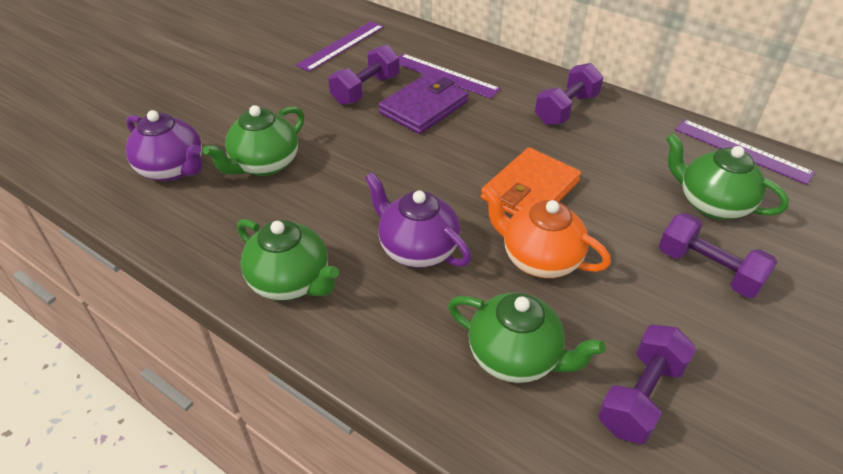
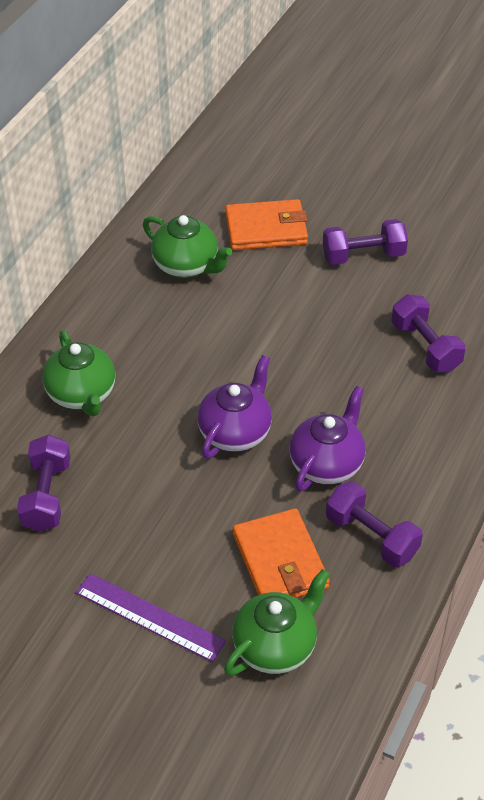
green teapot: [203,105,304,176] [237,219,339,301] [448,292,606,383] [666,133,789,220] = 4 -> [42,330,115,416] [143,215,232,278] [224,569,330,676] = 3
orange teapot: [483,186,611,278] = 1 -> none = 0
orange wallet: [481,147,581,216] = 1 -> [225,199,308,250] [233,508,330,598] = 2
purple ruler: [296,21,384,72] [399,54,501,99] [675,119,815,185] = 3 -> [76,573,226,662] = 1
purple wallet: [378,73,468,134] = 1 -> none = 0

